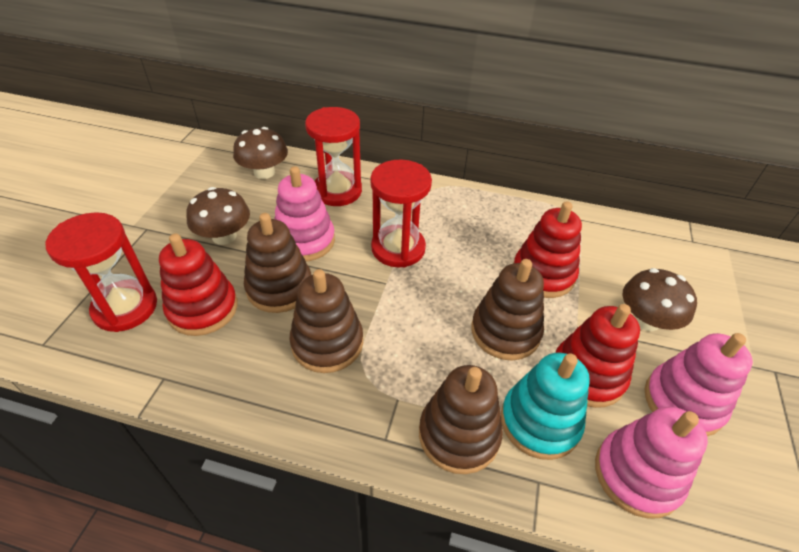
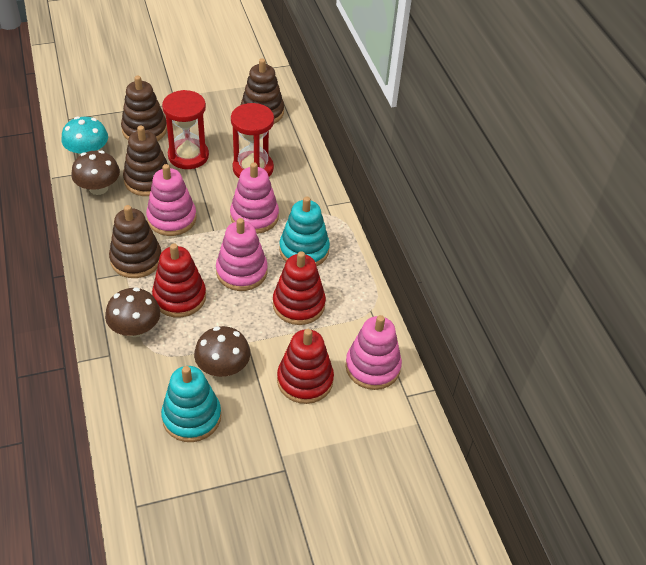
pink stacking toy: [274,166,335,262] [595,406,708,519] [645,333,753,436] = 3 -> [146,164,197,236] [216,218,268,291] [230,162,279,234] [345,315,402,390] = 4
red hourglass: [45,212,157,332] [305,107,362,206] [370,160,432,268] = 3 -> [162,90,209,169] [231,103,274,178] = 2
turquoise mushroom: none = 0 -> [61,116,108,156] = 1
turquoise stacking toy: [501,352,590,460] = 1 -> [161,366,221,442] [279,196,330,266] = 2

